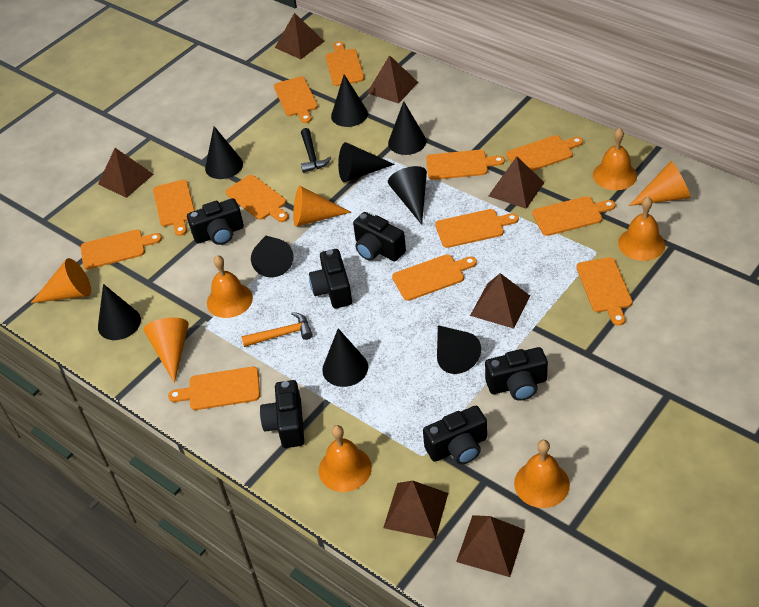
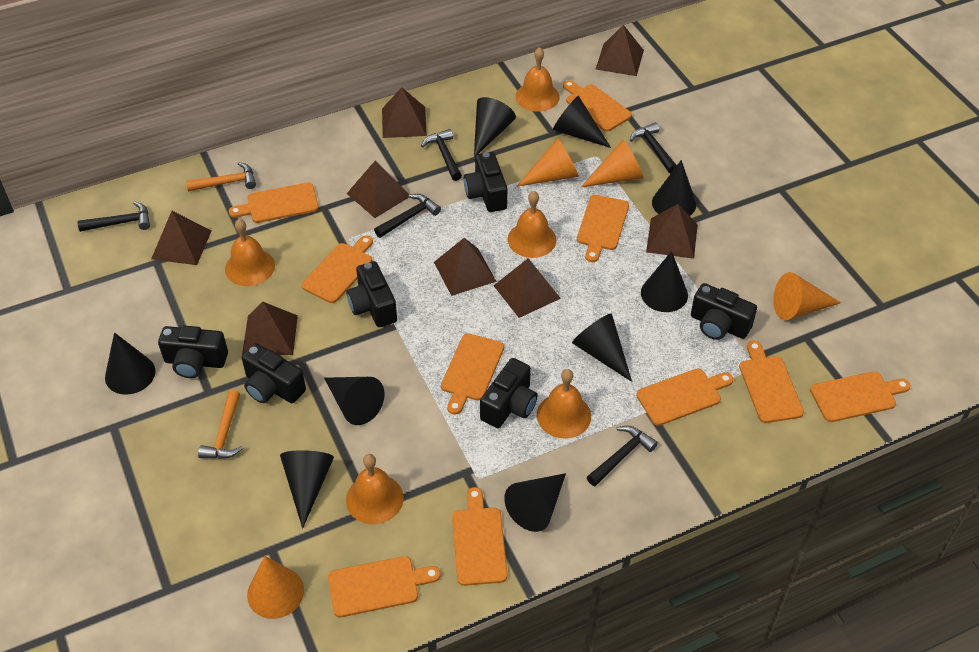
black hammer: [301,128,331,173] = 1 -> [77,201,150,232] [374,194,441,238] [421,129,462,181] [587,426,658,486] [630,122,677,173] = 5
brown pyramid: [98,148,154,198] [275,13,325,59] [367,55,418,104] [383,480,448,539] [456,515,525,577] [470,273,530,329] [489,156,545,209] = 7 -> [151,211,212,265] [242,302,298,355] [347,160,409,218] [382,87,427,138] [434,238,497,296] [494,258,561,318] [596,25,644,76] [646,204,698,259] = 8
orange cutting board: [81,230,162,270] [153,180,195,236] [168,367,260,410] [226,175,289,222] [274,77,318,123] [326,41,364,86] [392,254,477,301] [426,150,505,180] [435,209,519,248] [506,135,583,171] [532,196,616,236] [576,257,632,326] = 12 -> [229,182,319,223] [301,235,373,303] [328,556,441,617] [441,333,504,415] [452,487,508,586] [563,80,632,131] [577,195,629,262] [636,368,733,426] [739,341,804,423] [810,371,911,422] = 10
orange hammer: [241,312,313,347] = 1 -> [186,162,256,192] [198,390,243,459] = 2

